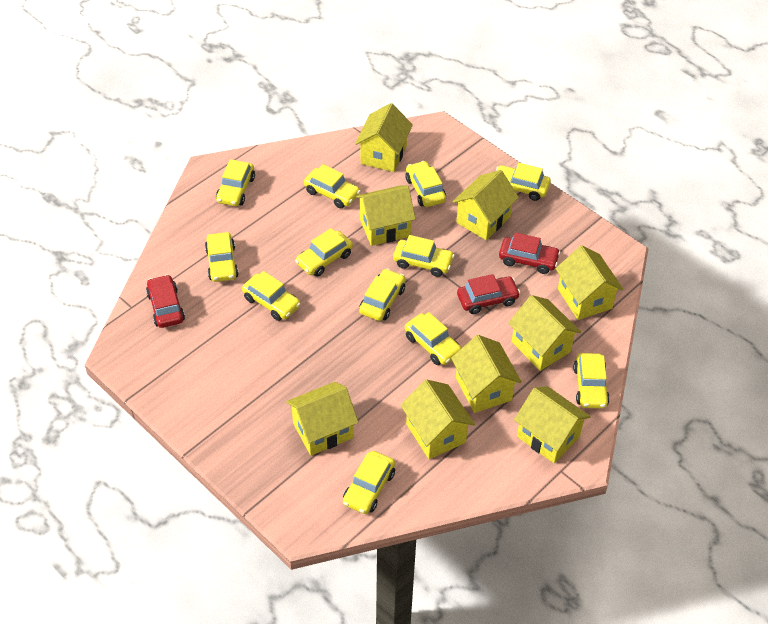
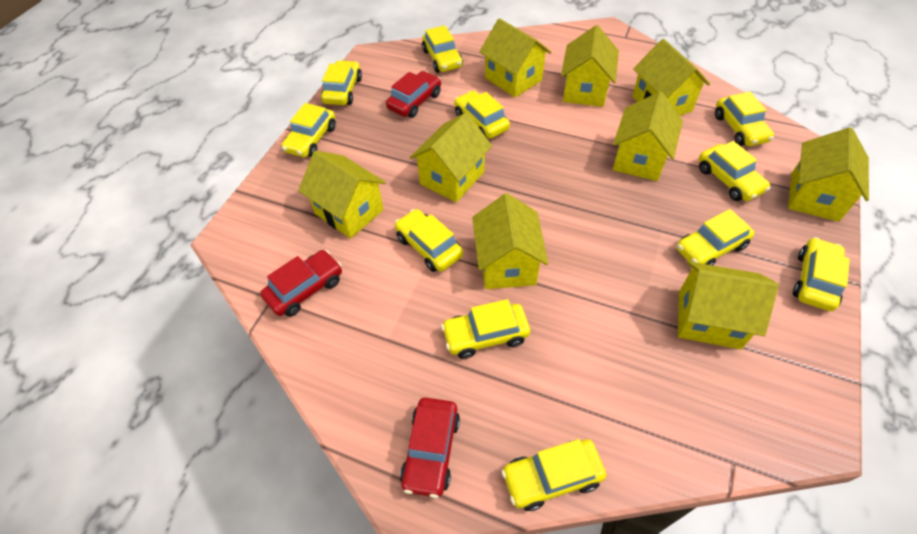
yellow car: [205,232,239,282] [216,159,255,206] [242,271,301,321] [295,228,353,277] [304,164,361,208] [343,451,395,514] [359,269,405,321] [393,235,455,277] [405,161,446,207] [405,312,461,365] [496,163,551,201] [573,353,610,408] = 12 -> [281,103,336,157] [321,60,362,105] [394,209,463,272] [422,25,463,73] [441,299,530,359] [454,90,510,139] [501,439,607,511] [676,209,754,265] [699,141,771,201] [715,92,774,146] [793,237,850,311] = 11

